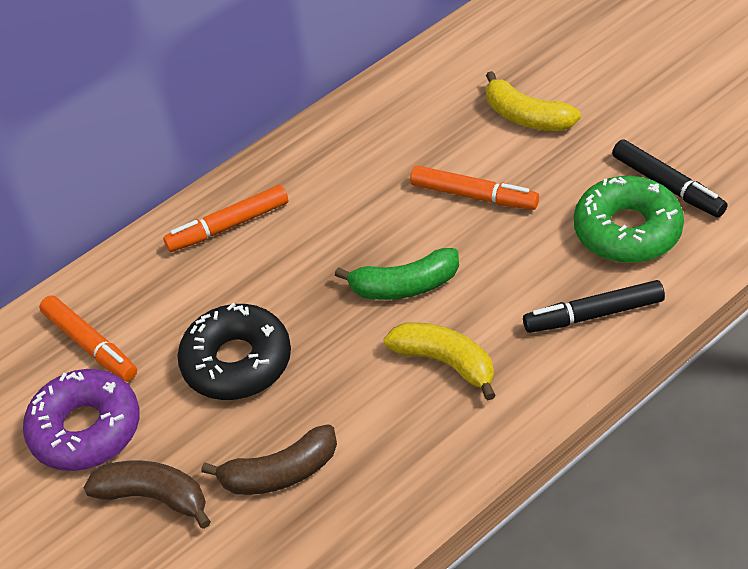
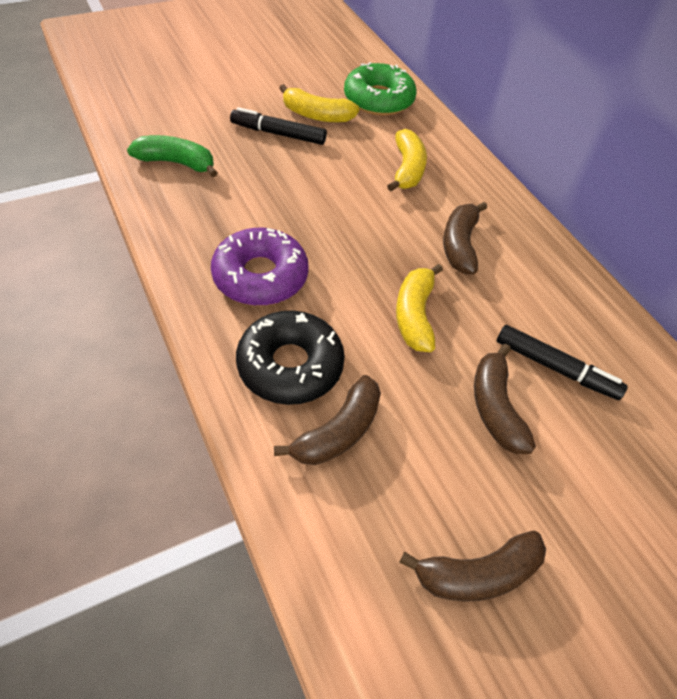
brown banana: [84,461,211,529] [201,424,337,495] = 2 -> [274,375,381,465] [399,531,546,602] [443,202,487,274] [474,344,536,454] = 4
orange marker: [39,295,137,382] [163,185,288,252] [410,165,539,210] = 3 -> none = 0
yellow banana: [384,322,496,400] [486,71,581,131] = 2 -> [279,84,360,122] [387,129,427,191] [396,264,443,352] = 3

